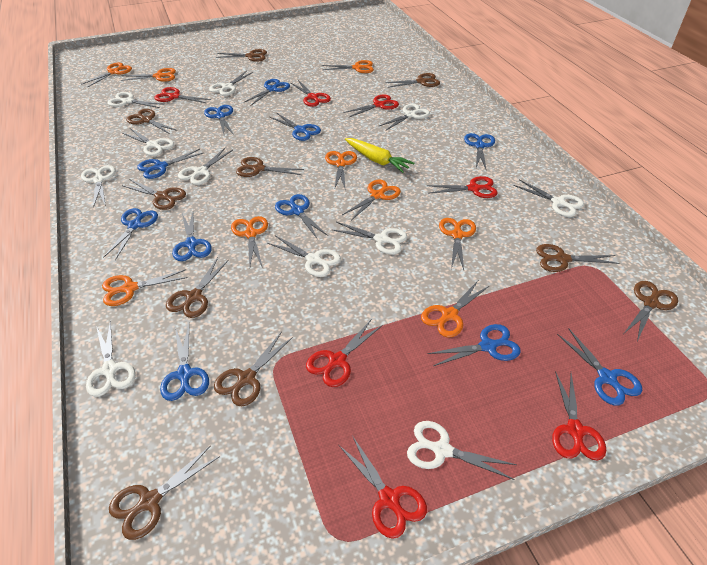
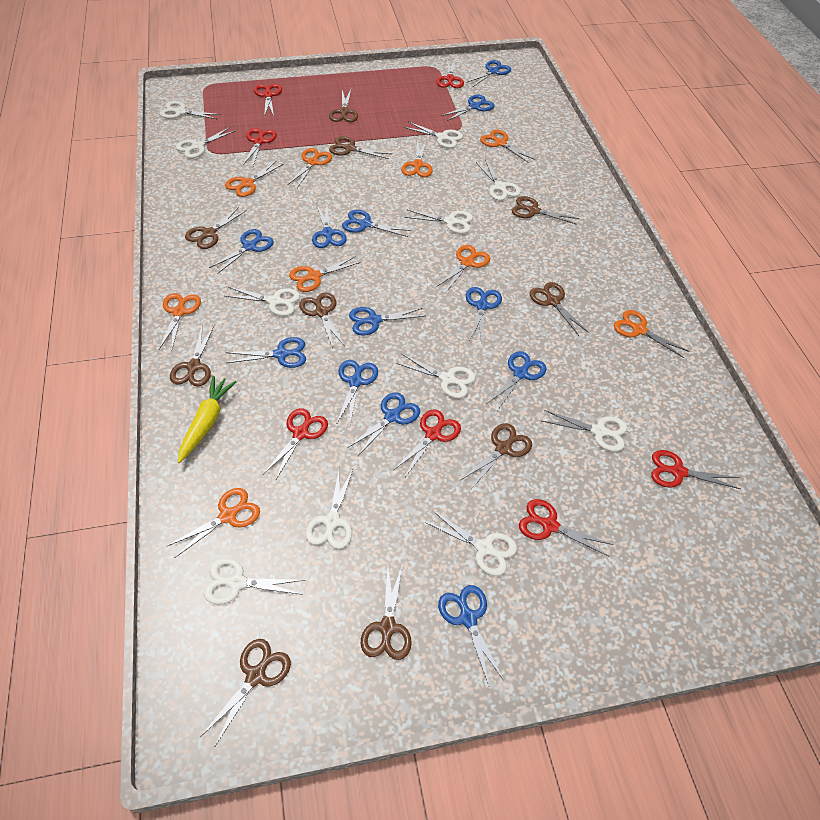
blue scissors: [103,208,158,260] [137,149,203,179] [160,325,209,401] [172,212,212,261] [204,105,234,135] [245,79,290,105] [270,113,321,141] [275,194,328,240] [428,324,521,366] [464,133,495,169] [557,328,642,406] = 11 -> [209,229,274,274] [226,337,306,368] [312,205,347,248] [336,360,378,425] [342,210,411,237] [349,307,425,336] [349,392,420,456] [438,585,505,685] [441,95,495,121] [466,60,511,87] [466,287,502,344] [486,351,546,411] = 12

